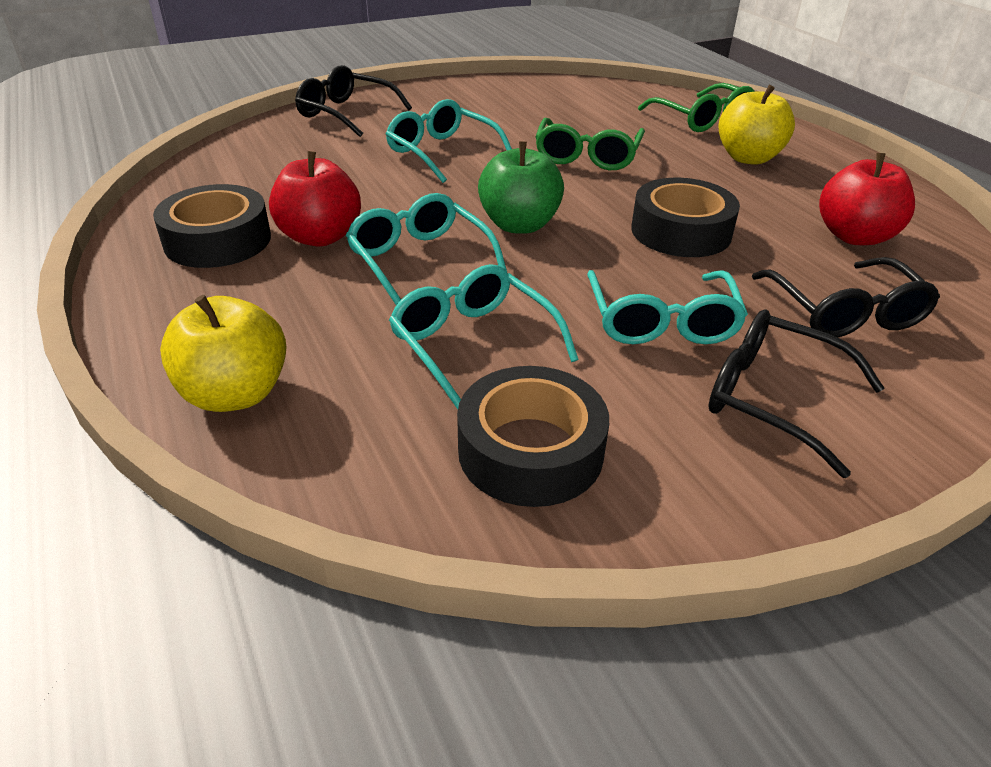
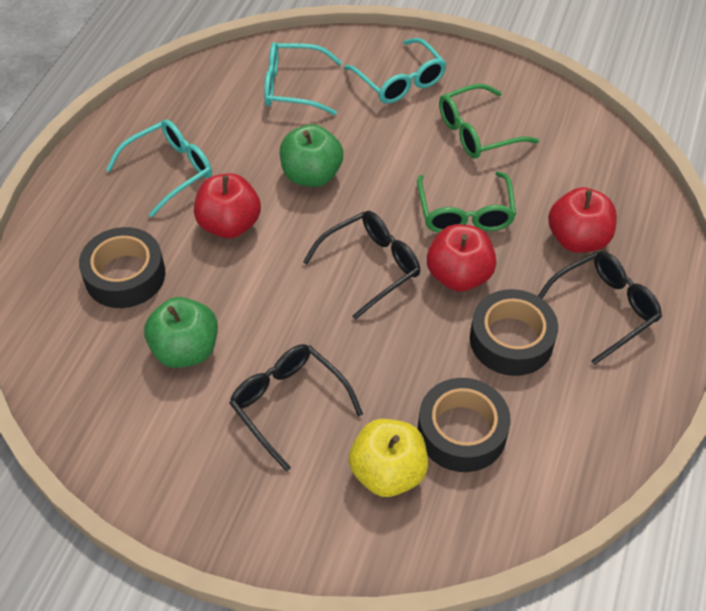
green apple: [478,142,564,234] = 1 -> [144,297,218,368] [280,124,343,187] = 2
red apple: [269,151,361,247] [819,153,915,245] = 2 -> [194,173,261,238] [427,224,497,292] [548,187,617,253] = 3
turquoise glasses: [345,193,507,305] [386,99,512,183] [389,264,579,409] [587,270,748,344] = 4 -> [106,119,212,217] [264,42,342,115] [344,38,447,104] = 3
yellow apple: [160,295,287,412] [719,85,795,165] = 2 -> [349,419,428,497] = 1

